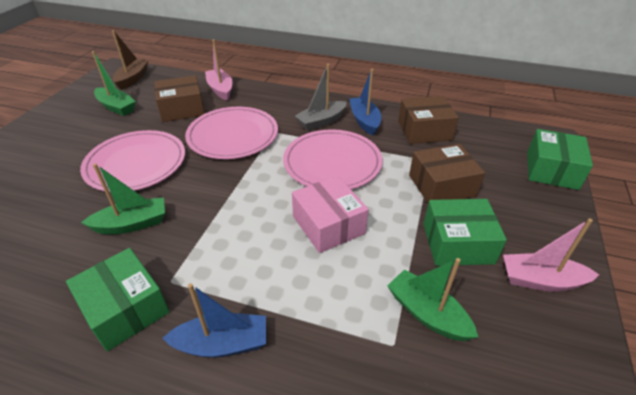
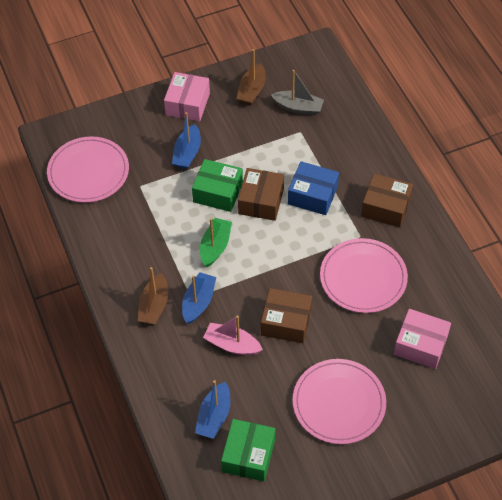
blue boat: [163,283,266,358] [349,69,381,135] = 2 -> [172,112,201,169] [182,272,216,324] [195,380,230,439] = 3
blue box: none = 0 -> [288,161,339,215] = 1
brown boat: [112,30,148,90] = 1 -> [138,267,168,325] [237,49,265,105] = 2
green boat: [81,164,165,234] [92,51,136,116] [387,258,478,341] = 3 -> [200,218,232,267] = 1
green box: [66,248,170,351] [423,199,507,266] [527,129,593,190] = 3 -> [192,159,243,212] [221,419,275,481] = 2
pink boat: [205,40,233,100] [503,218,599,292] = 2 -> [203,316,263,355] = 1
pink box: [292,176,369,253] = 1 -> [164,72,210,122] [394,309,451,369] = 2

